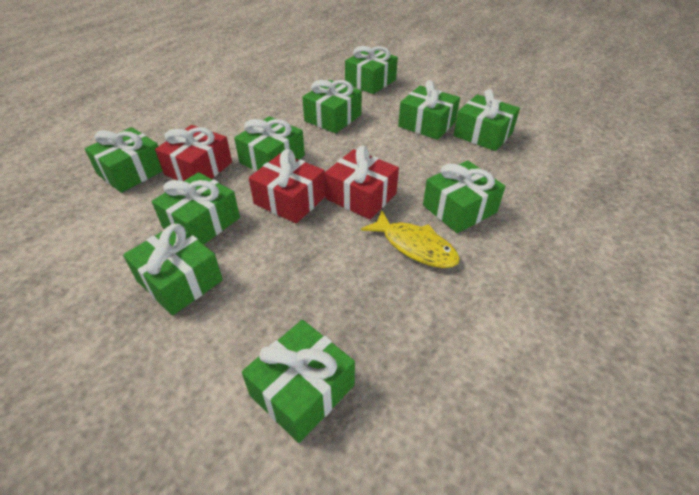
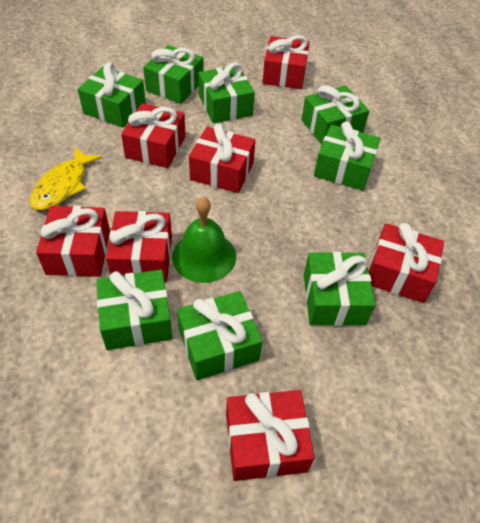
green bell: none = 0 -> [172,197,236,283] = 1
green gift: [84,127,163,193] [123,223,223,316] [152,172,240,245] [234,116,305,171] [242,320,355,443] [302,80,362,133] [345,46,398,94] [398,80,460,140] [423,161,505,233] [454,89,520,151] = 10 -> [78,62,146,128] [96,270,173,350] [143,45,204,104] [177,291,262,380] [198,63,255,123] [301,85,370,144] [304,252,375,326] [314,122,380,191] = 8
red gift: [155,125,232,181] [249,149,326,224] [324,146,399,220] = 3 -> [36,206,110,277] [106,211,172,282] [121,103,186,168] [189,123,255,193] [226,390,315,481] [262,35,310,89] [369,223,444,303] = 7

